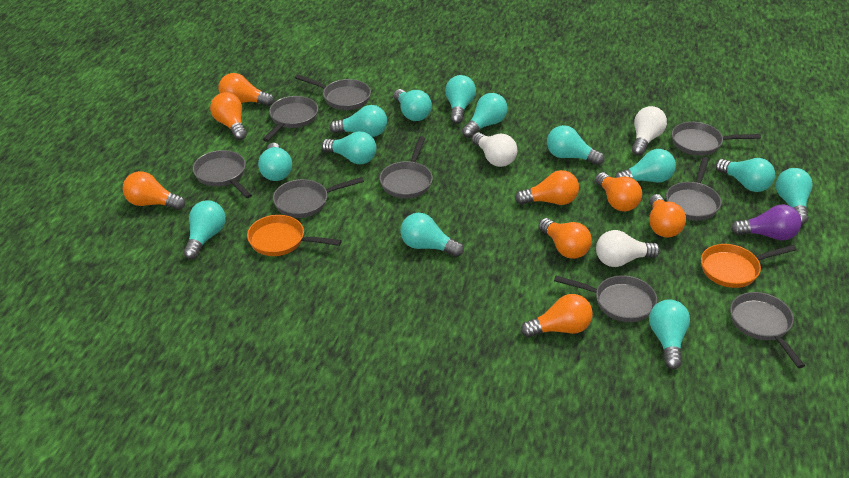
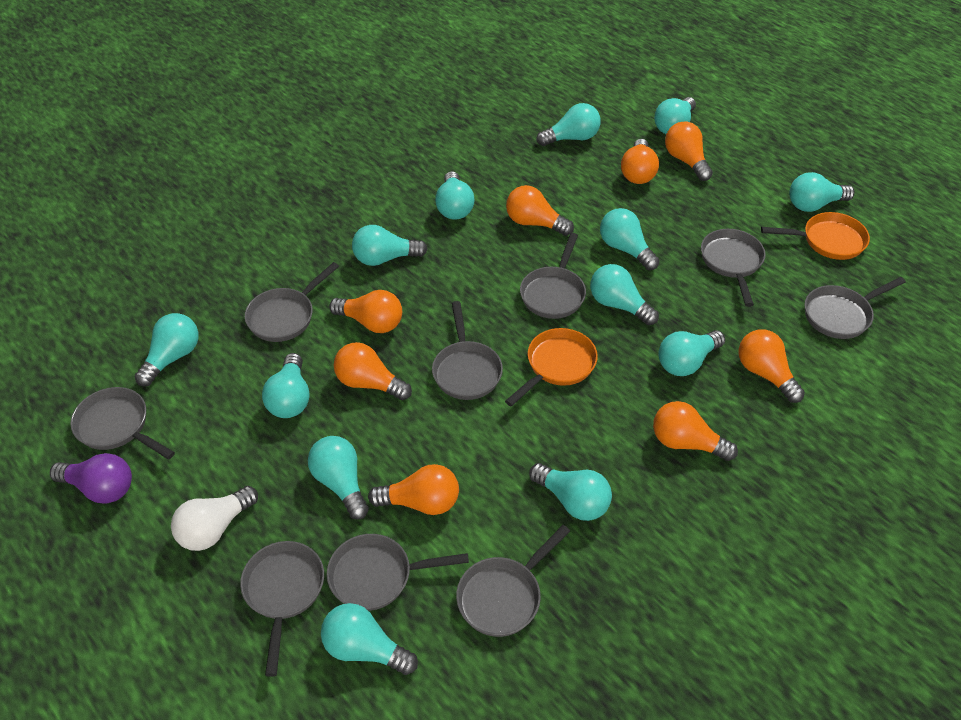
white light bulb: [472,133,517,167] [596,230,660,267] [632,106,667,156] = 3 -> [171,486,258,551] = 1

